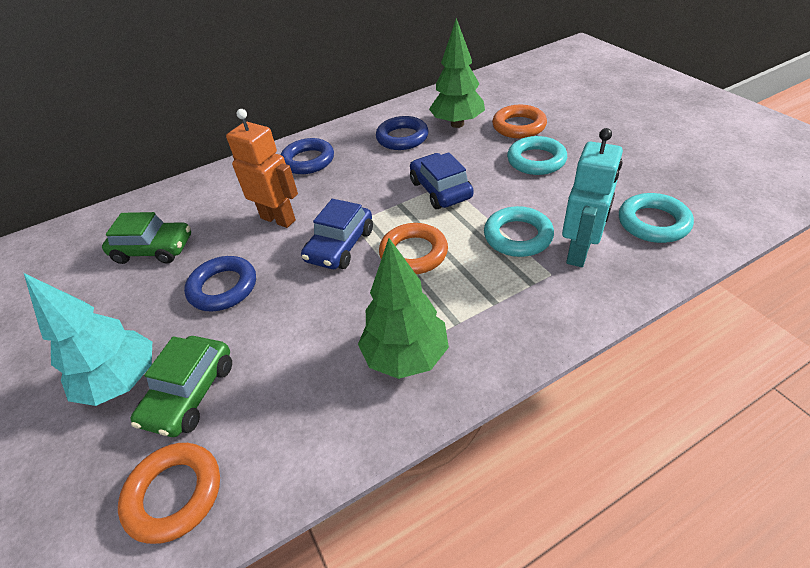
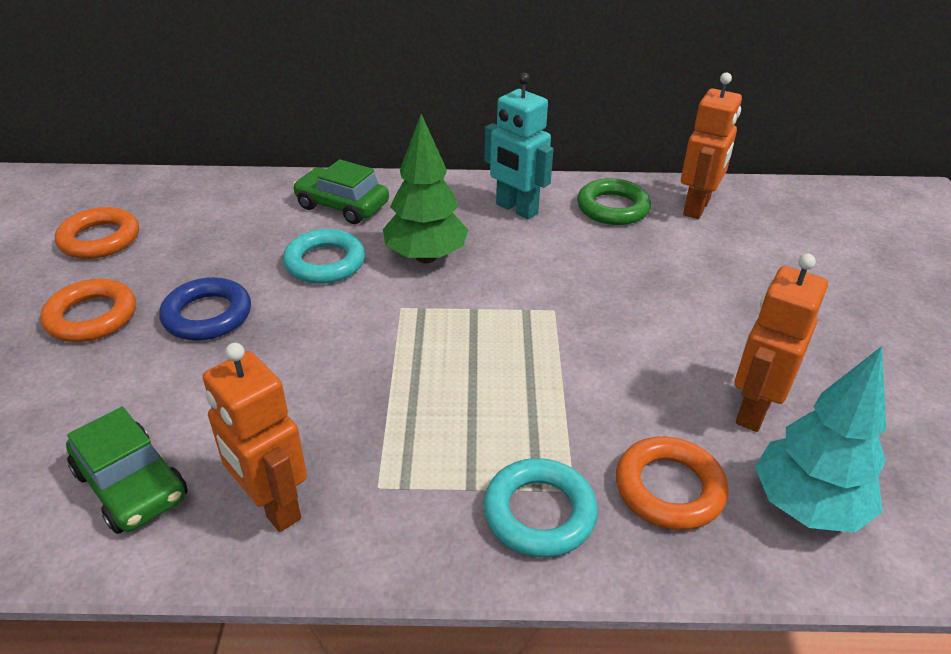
blue car: [301,199,373,269] [410,152,474,209] = 2 -> none = 0
blue ring: [184,256,256,312] [280,138,334,174] [376,116,429,150] = 3 -> [159,277,251,341] = 1
green ring: none = 0 -> [577,178,651,225] = 1
green tree: [358,238,449,379] [429,18,485,128] = 2 -> [383,114,468,263] = 1
orange robot: [226,109,298,228] = 1 -> [203,343,307,532] [681,72,742,219] [735,254,828,432] = 3
turquoise ring: [484,206,554,257] [507,136,567,175] [619,193,694,243] = 3 -> [283,229,365,284] [483,458,598,558] = 2

